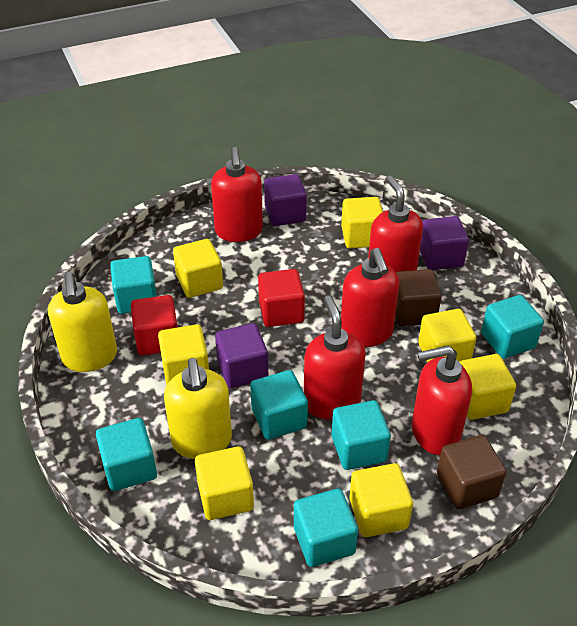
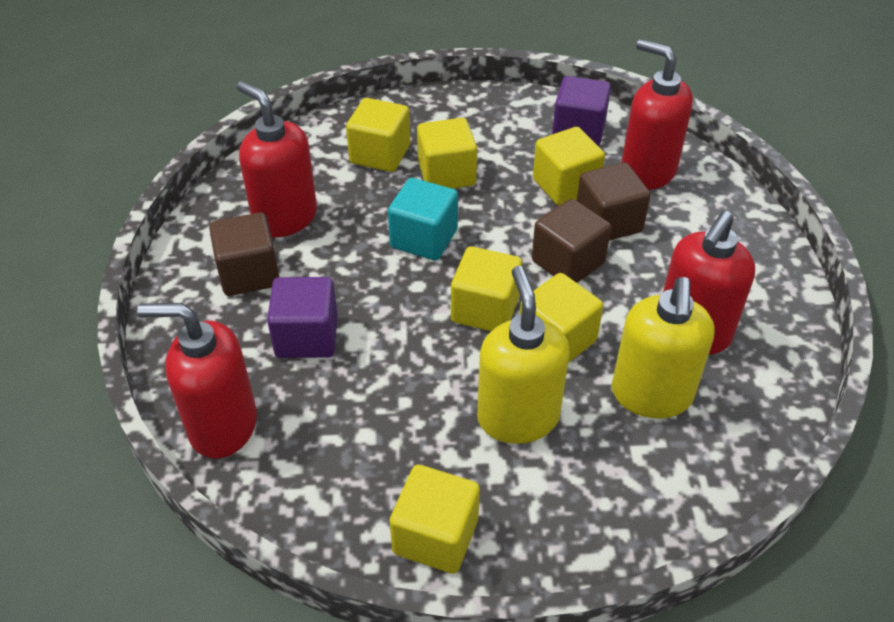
brown cube: [395,269,441,326] [437,435,506,509] = 2 -> [209,212,279,296] [532,199,611,283] [577,163,651,241] = 3
purple cube: [215,323,268,388] [264,174,307,226] [420,216,469,270] = 3 -> [267,277,338,358] [552,76,611,146] = 2
red cube: [131,295,178,356] [258,269,305,327] = 2 -> none = 0
red soap dispenser: [211,147,263,242] [304,295,366,420] [341,248,399,347] [368,176,423,272] [412,346,472,455] = 5 -> [137,303,257,459] [237,81,317,237] [621,39,693,190] [663,211,755,355] = 4
turquoise cube: [96,418,157,491] [110,256,157,314] [250,370,308,440] [294,489,358,567] [332,400,391,470] [481,295,544,359] = 6 -> [388,178,458,261] = 1
yellow cube: [158,324,209,384] [173,239,223,298] [195,446,254,520] [341,197,383,248] [349,463,413,537] [418,309,477,362] [460,354,516,420] = 7 -> [346,98,410,172] [390,465,480,574] [417,118,477,189] [451,246,522,331] [520,273,603,363] [533,127,605,206] = 6

